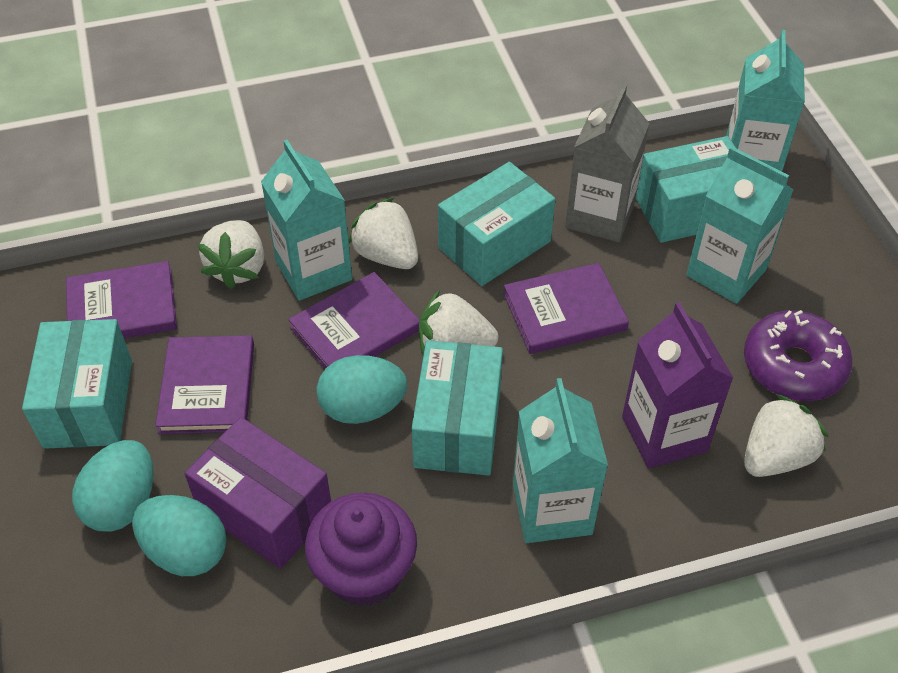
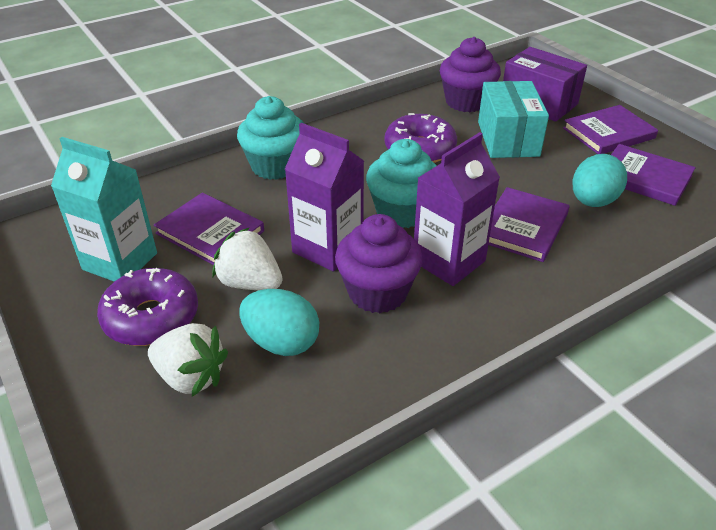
grey carton: [565,84,650,242] = 1 -> none = 0
purple carton: [622,302,733,468] = 1 -> [285,123,364,271] [414,132,500,286] = 2
purple cupcake: [305,493,417,607] = 1 -> [335,214,423,313] [440,37,501,112] = 2
purple donut: [744,310,853,401] = 1 -> [97,268,198,346] [385,113,457,163] = 2
turquoise box: [22,319,132,449] [411,340,503,476] [438,162,555,286] [636,136,736,243] = 4 -> [478,81,549,158] = 1
turquoise carton: [261,140,352,301] [513,378,608,543] [686,146,794,304] [726,30,805,171] = 4 -> [51,137,157,282] = 1
turquoise cupcake: none = 0 -> [237,96,304,180] [366,139,437,228] = 2
turquoise egg: [72,440,153,532] [132,495,227,576] [317,355,407,424] = 3 -> [239,289,319,356] [572,154,627,207] = 2
white strawberry: [198,220,264,289] [349,198,418,269] [419,290,498,355] [744,394,828,477] = 4 -> [148,323,228,397] [212,227,283,290] = 2

